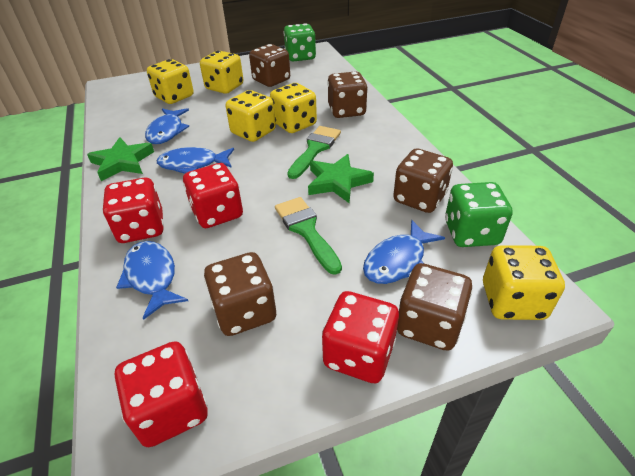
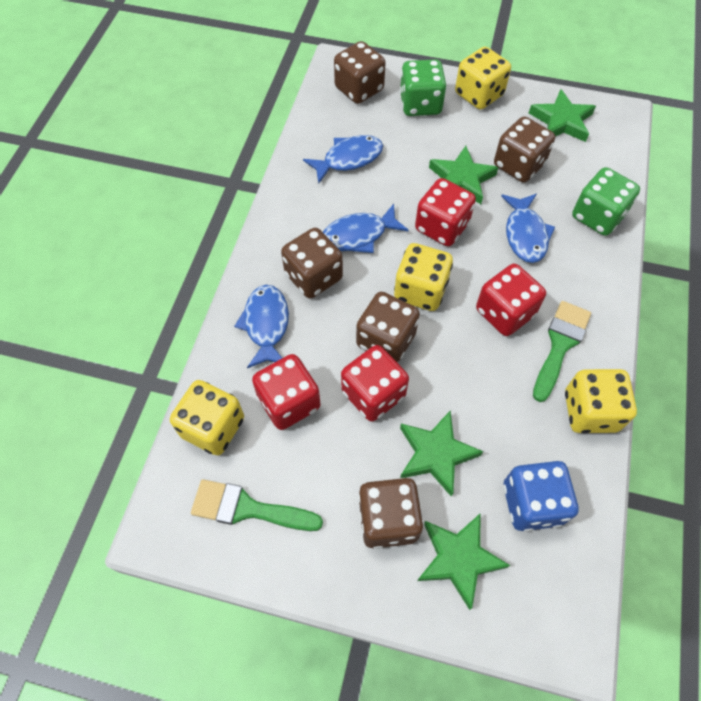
blue dice: none = 0 -> [503,461,579,532] = 1
green star: [87,137,154,181] [308,154,374,203] = 2 -> [400,411,483,497] [417,514,510,610] [429,146,499,204] [529,89,596,142] = 4
yellow dice: [147,59,194,104] [200,51,243,94] [226,90,276,142] [270,83,317,133] [483,245,565,320] = 5 -> [170,380,244,455] [394,243,453,311] [455,47,511,109] [565,369,637,433] = 4

